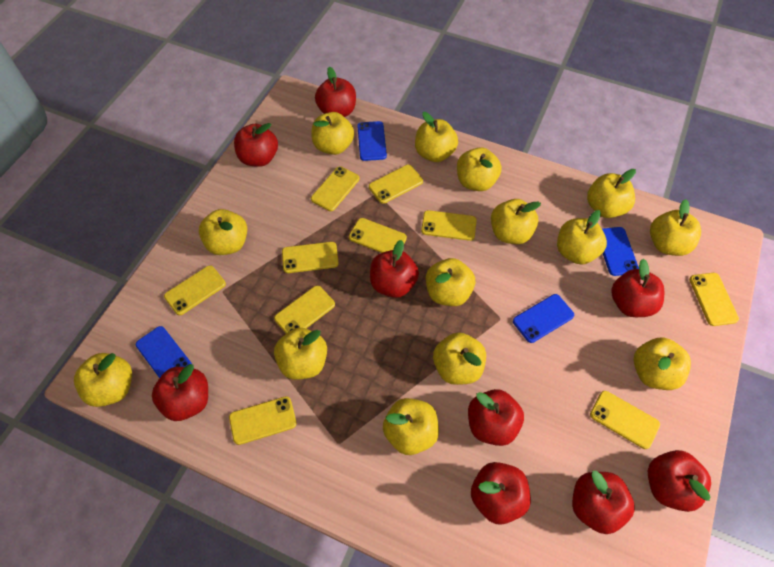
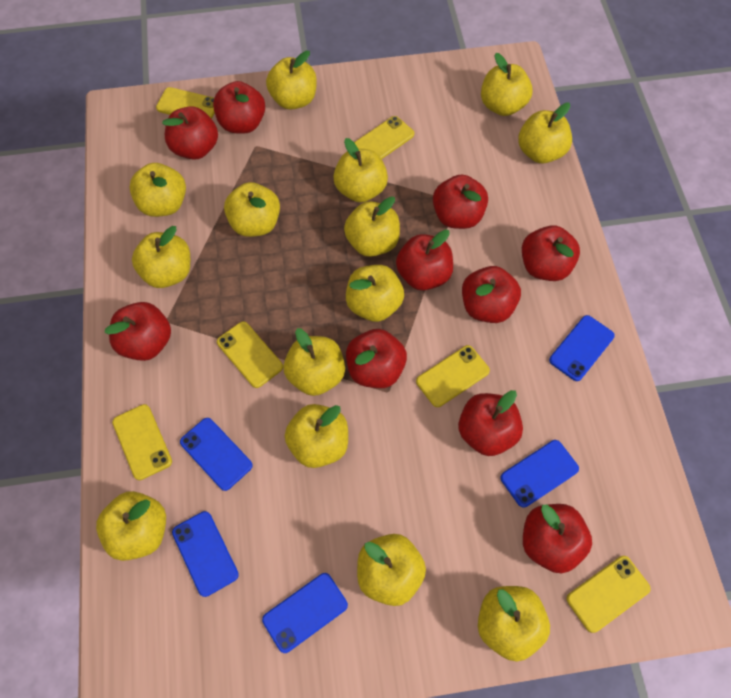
blue phone: [136,326,192,378] [357,121,387,161] [513,294,574,343] [602,227,639,276] = 4 -> [172,511,239,597] [180,418,253,491] [262,573,348,653] [500,440,579,508] [549,315,615,381] = 5
red apple: [152,364,208,421] [234,123,278,167] [315,66,356,117] [370,240,419,298] [468,389,524,446] [471,462,531,525] [572,471,635,534] [611,259,664,317] [648,450,711,512] = 9 -> [105,302,171,361] [162,106,218,160] [213,81,265,134] [346,329,407,388] [396,230,453,291] [433,175,488,229] [458,390,523,456] [462,266,521,323] [522,225,580,281] [523,504,592,573] = 10
yellow phone: [164,265,226,315] [229,396,297,445] [274,285,335,333] [282,242,339,273] [311,166,360,211] [349,218,407,253] [369,165,423,204] [421,210,476,241] [590,391,660,449] [689,273,739,326] = 10 -> [112,404,172,480] [156,87,215,119] [217,321,283,388] [354,116,414,159] [416,345,490,407] [567,556,651,633] = 6

